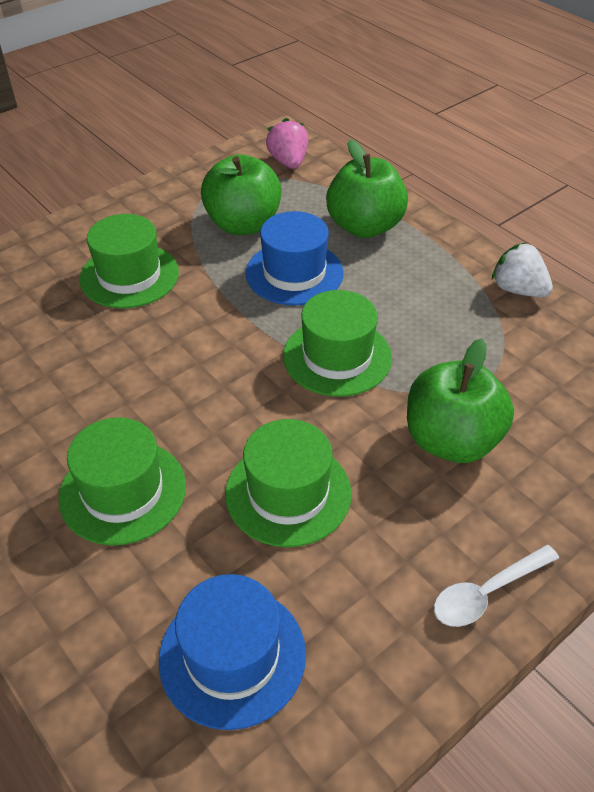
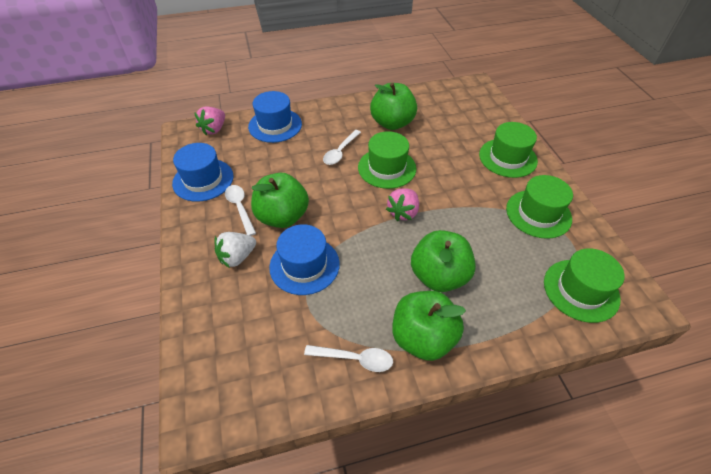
blue hat: [159,574,306,730] [245,211,344,306] = 2 -> [172,143,233,202] [248,91,302,143] [269,224,340,295] = 3
green apple: [201,154,282,235] [326,139,408,238] [407,338,514,463] = 3 -> [251,173,309,228] [370,83,417,130] [392,291,466,361] [411,230,476,292] = 4
pink strawberry: [266,118,308,169] = 1 -> [194,106,225,135] [386,188,419,221] = 2
white spoon: [434,544,559,627] = 1 -> [225,185,256,236] [304,345,393,372] [323,130,361,165] = 3

